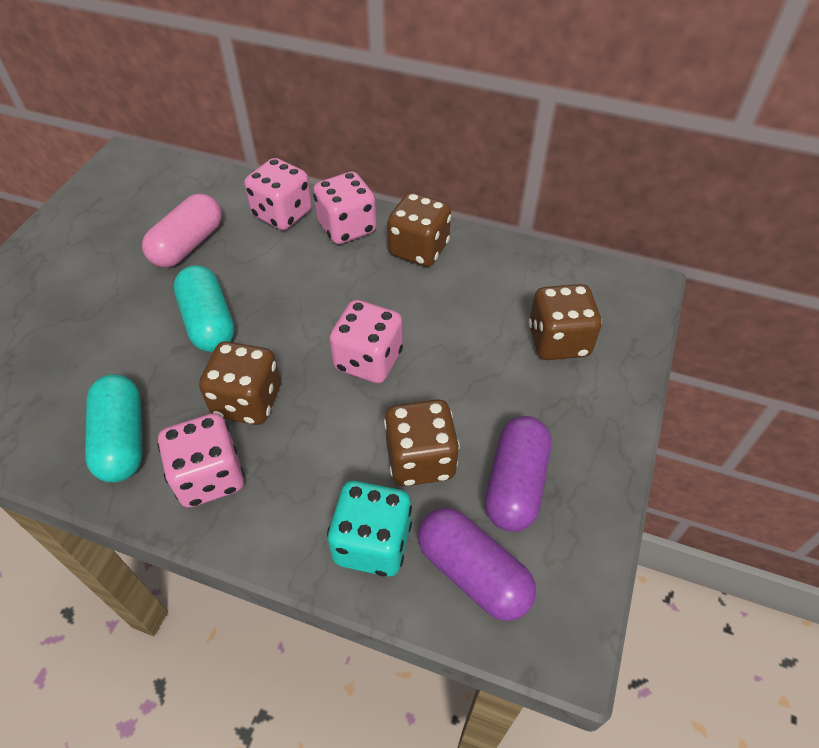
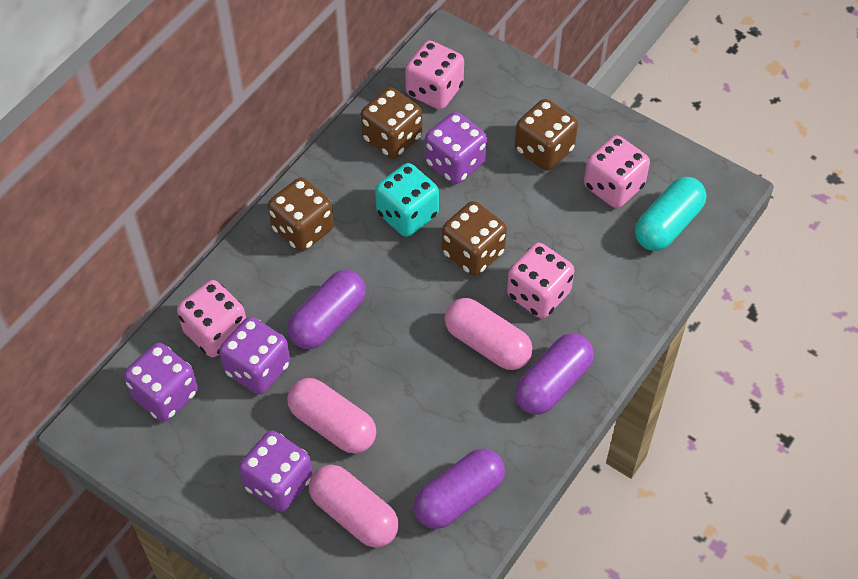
pink capsule: [142,193,222,268] = 1 -> [287,378,376,454] [309,465,399,547] [444,298,533,370] = 3
purple capsule: [418,508,536,621] [485,416,551,532] = 2 -> [288,270,366,349] [413,449,505,529] [515,333,594,415] = 3
purple dice: none = 0 -> [124,343,198,422] [219,317,290,394] [239,430,313,512] [425,112,487,184] = 4
turquoise capsule: [85,374,143,482] [174,265,235,352] = 2 -> [635,177,707,251] = 1

